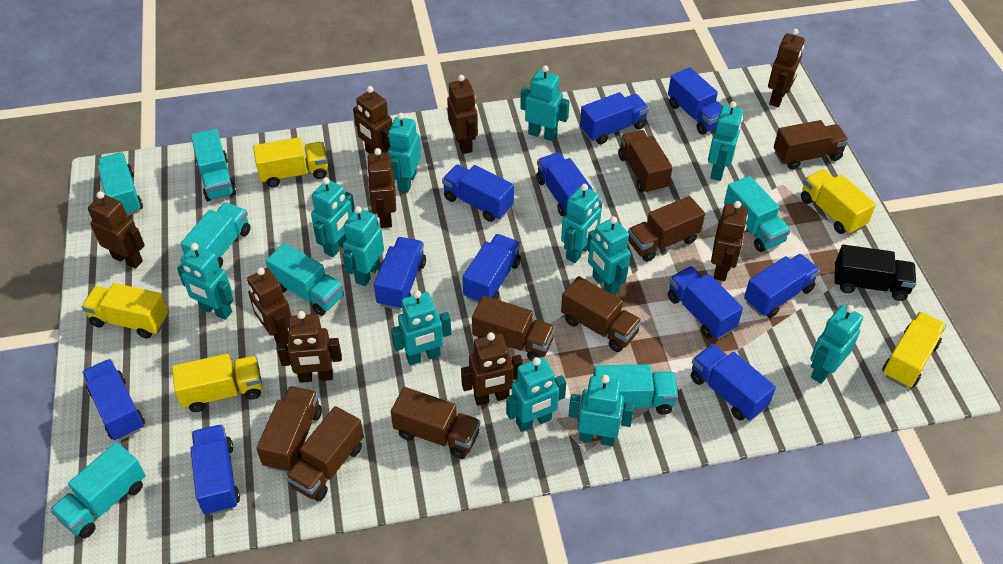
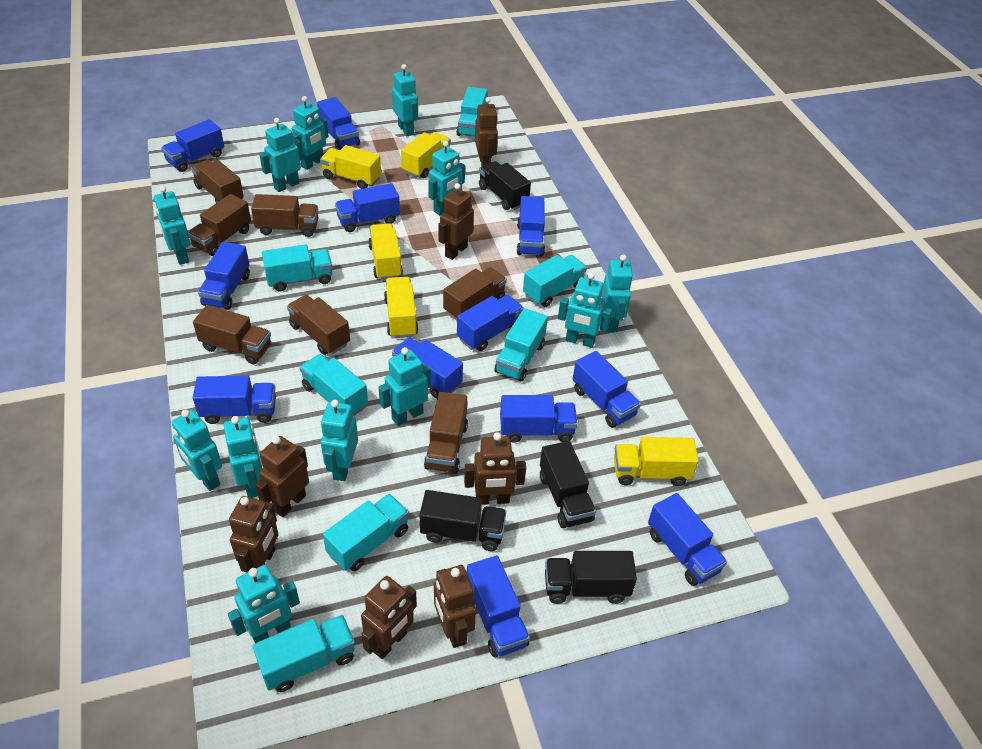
black truck: [834,245,917,301] = 1 -> [419,490,506,551] [479,161,531,210] [540,441,596,528] [545,551,637,604] = 4
blue truck: [82,359,145,440] [191,424,240,515] [374,237,426,310] [442,164,514,222] [462,234,521,304] [536,152,593,216] [580,92,649,144] [668,67,723,135] [668,266,743,339] [691,344,776,421] [744,254,820,318] = 11 -> [161,119,224,172] [193,375,276,424] [198,242,250,310] [317,97,360,150] [335,183,400,232] [392,337,463,399] [457,295,524,351] [467,555,530,657] [500,395,578,443] [517,196,545,256] [573,351,641,428] [648,493,727,586] = 12
brown robot: [88,191,145,268] [247,267,291,344] [277,311,342,383] [353,86,392,154] [367,148,396,228] [447,75,478,154] [461,332,523,406] [711,201,748,281] [768,29,805,107] = 9 -> [229,496,279,573] [255,436,309,517] [361,576,417,659] [434,565,476,648] [438,183,474,260] [464,432,526,505] [475,97,498,166] = 7
brown truck: [256,386,322,473] [286,406,364,501] [391,387,480,459] [472,296,555,361] [561,276,642,352] [618,130,673,194] [628,196,705,262] [774,120,849,170] = 8 -> [188,194,251,256] [191,159,244,203] [193,305,271,364] [251,194,319,237] [287,295,350,355] [424,392,468,473] [443,267,507,321] = 7

